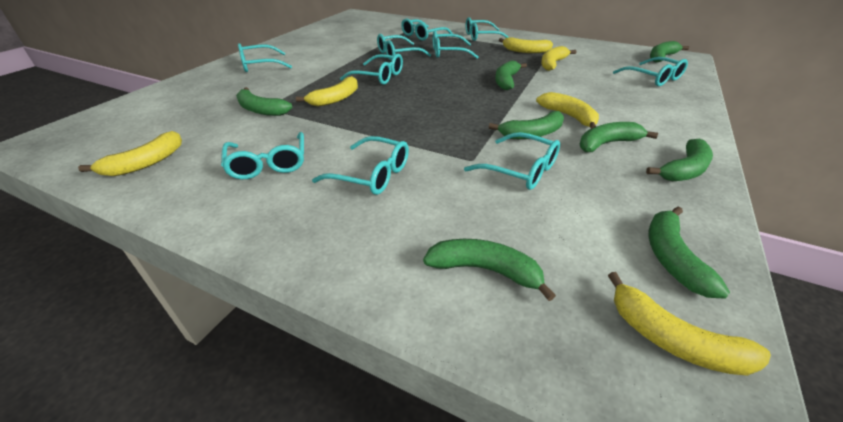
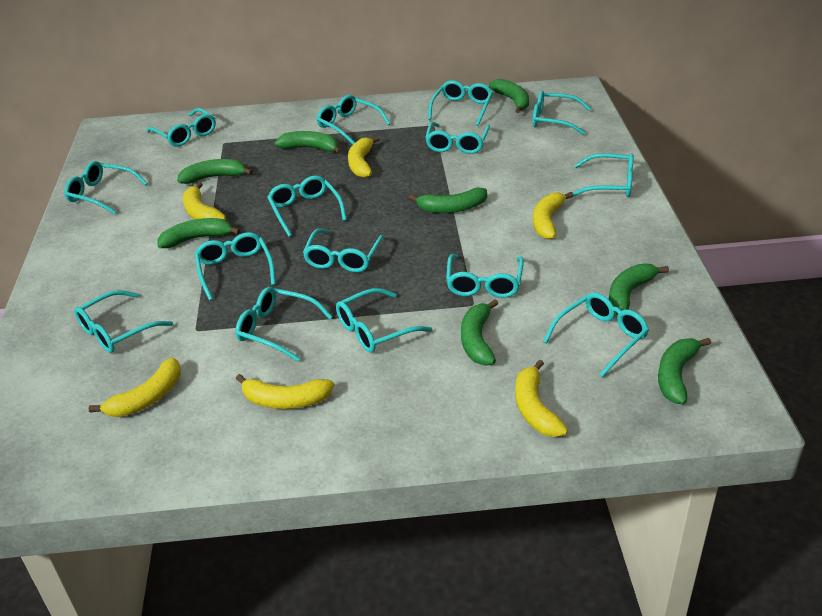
turquoise glasses: [221,132,304,179] [238,43,292,72] [312,136,409,195] [340,54,403,85] [377,34,431,60] [401,18,453,41] [433,31,479,59] [464,132,560,190] [466,17,509,41] [613,57,688,86] = 10 -> [64,161,148,214] [74,290,173,353] [146,108,216,147] [194,232,276,301] [235,287,333,361] [267,175,347,237] [303,229,385,272] [317,95,390,144] [336,288,432,353] [425,122,490,154] [428,80,493,126] [446,254,524,298] [532,90,591,135] [543,292,649,377] [573,153,634,197] = 15

